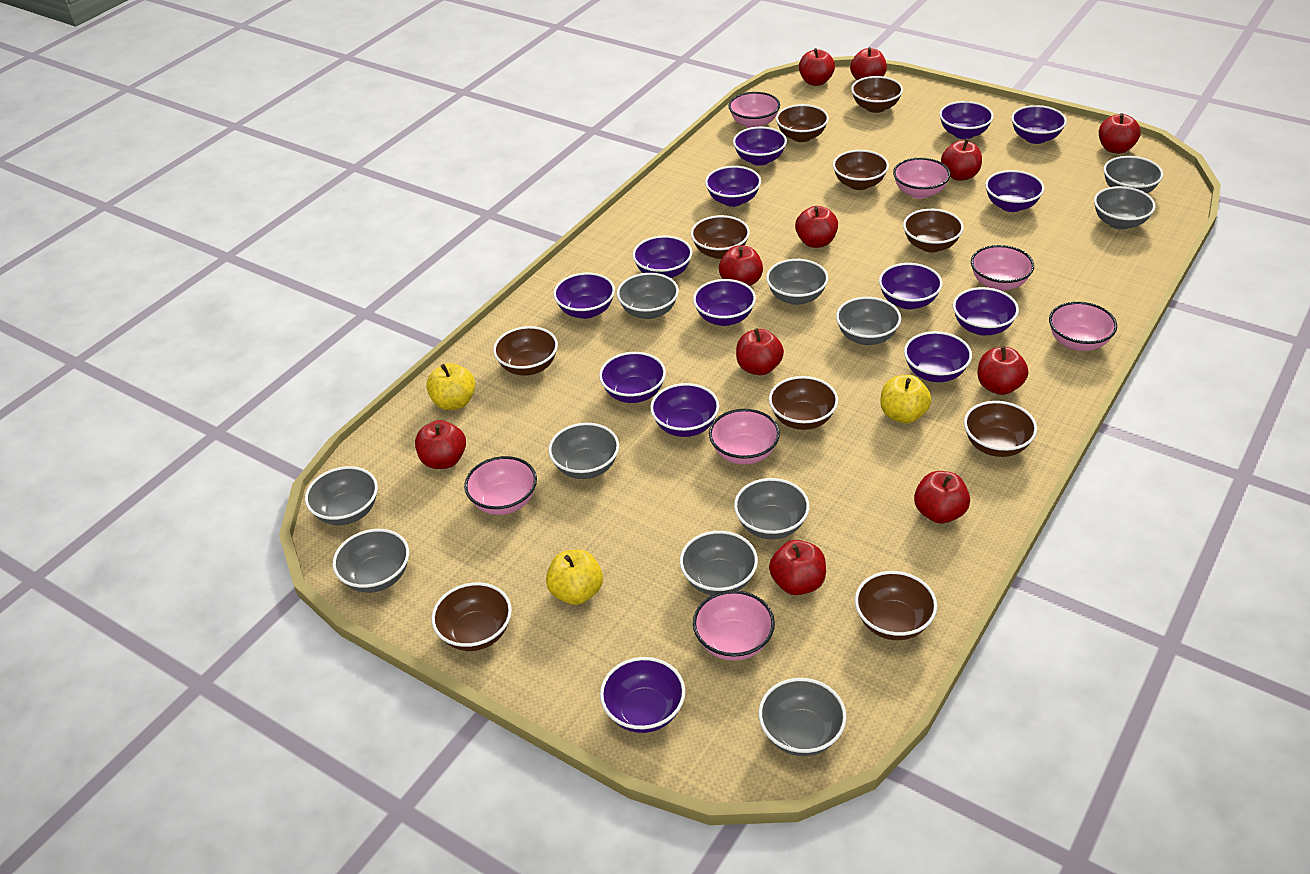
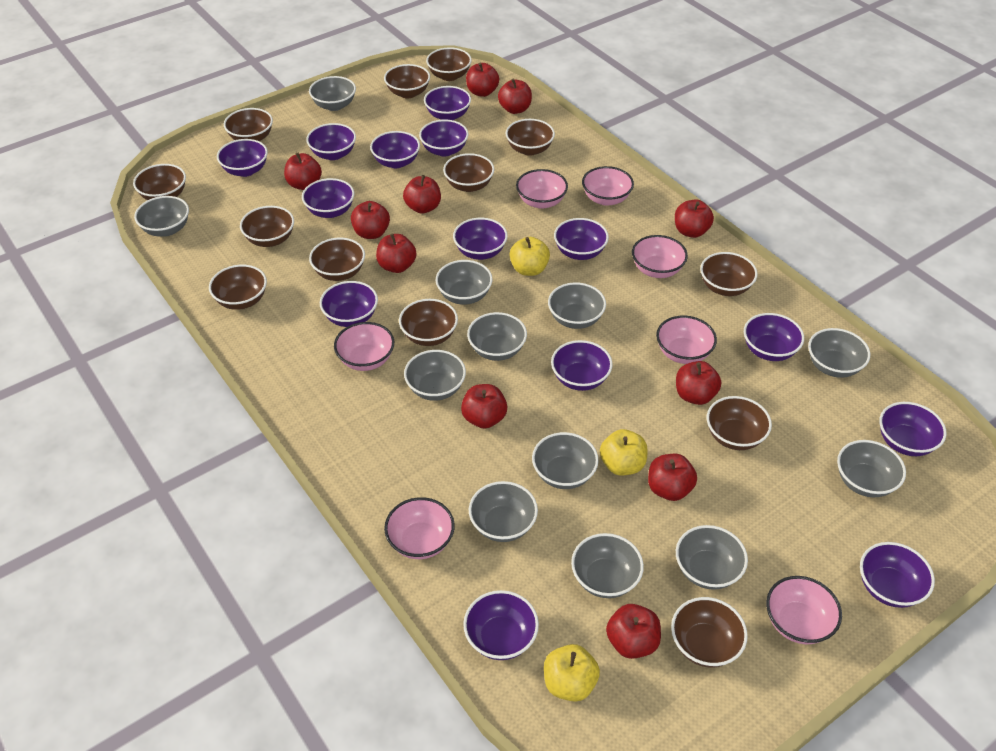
brown bowl: [431,582,512,651] [493,326,558,376] [691,215,750,259] [769,376,838,430] [776,104,829,142] [833,150,889,190] [851,76,903,113] [855,571,937,640] [903,209,964,252] [964,401,1037,457] = 10 -> [133,164,186,200] [209,265,267,310] [224,108,273,141] [240,206,294,247] [309,238,365,281] [384,64,430,98] [399,299,458,346] [426,47,472,81] [443,153,494,192] [506,119,555,156] [671,597,748,667] [700,252,758,296] [707,396,772,450] = 13
grey bowl: [305,466,378,525] [333,529,409,593] [548,423,619,479] [617,273,679,319] [680,531,758,595] [734,478,810,539] [759,678,847,756] [766,259,828,305] [836,297,901,345] [1094,186,1156,230] [1104,156,1163,193] = 11 -> [134,196,189,237] [309,76,356,111] [404,350,466,401] [436,260,493,305] [467,312,527,361] [469,481,538,542] [532,432,599,489] [548,282,606,329] [571,533,644,598] [676,525,748,590] [808,328,870,378] [837,440,906,497] = 12

